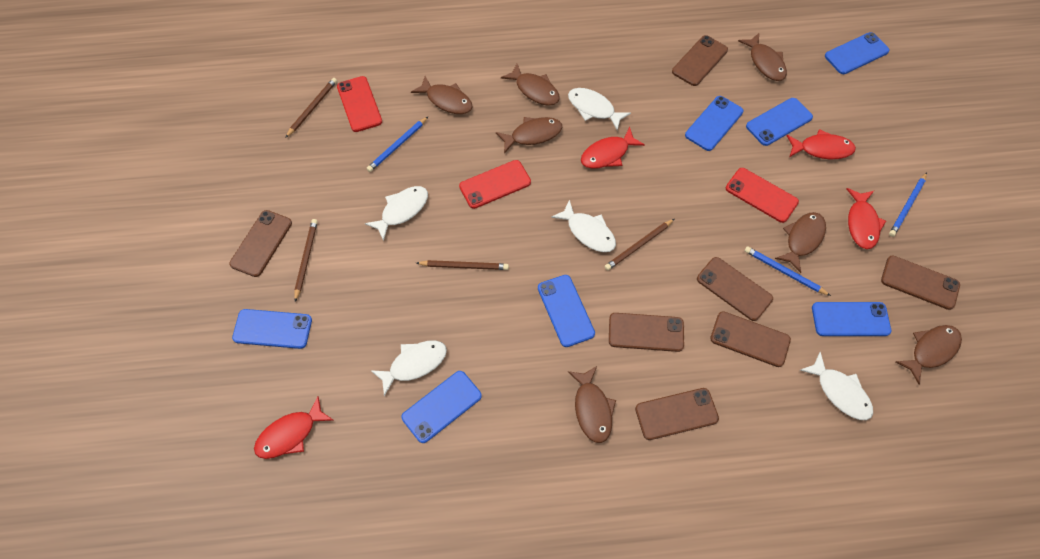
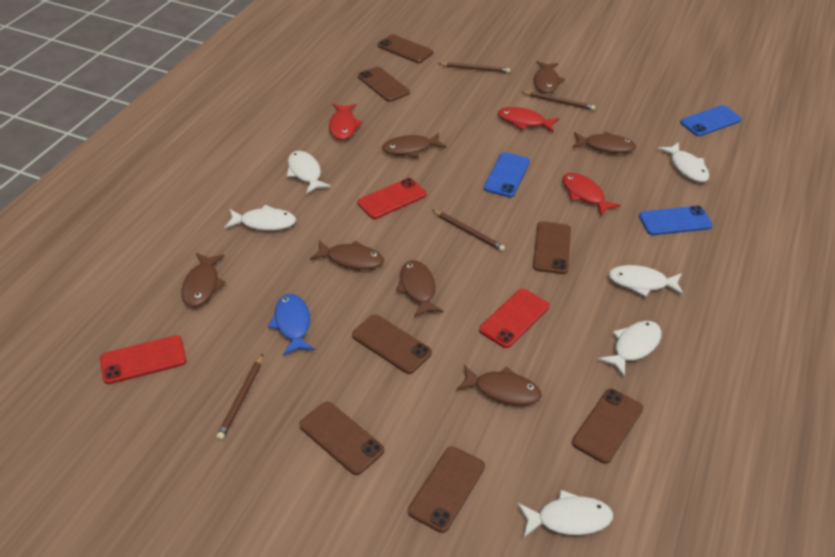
blue fish: none = 0 -> [268,294,315,356] = 1
blue pencil: [367,117,428,172] [744,246,831,296] [889,173,927,237] = 3 -> none = 0
blue phone: [232,309,312,349] [401,371,482,443] [538,275,595,347] [685,96,744,151] [746,98,813,146] [812,302,891,336] [825,32,890,74] = 7 -> [484,152,530,197] [639,206,713,235] [680,105,742,136] = 3
red fish: [254,396,334,459] [581,127,645,169] [787,129,856,159] [847,188,886,249] = 4 -> [329,104,363,140] [498,107,559,132] [562,173,621,216] = 3
white fish: [365,186,428,241] [371,340,447,396] [551,200,616,252] [568,88,631,130] [800,352,873,420] = 5 -> [224,205,296,231] [287,151,331,194] [517,490,613,537] [598,321,662,377] [608,265,684,297] [658,142,710,182] = 6

